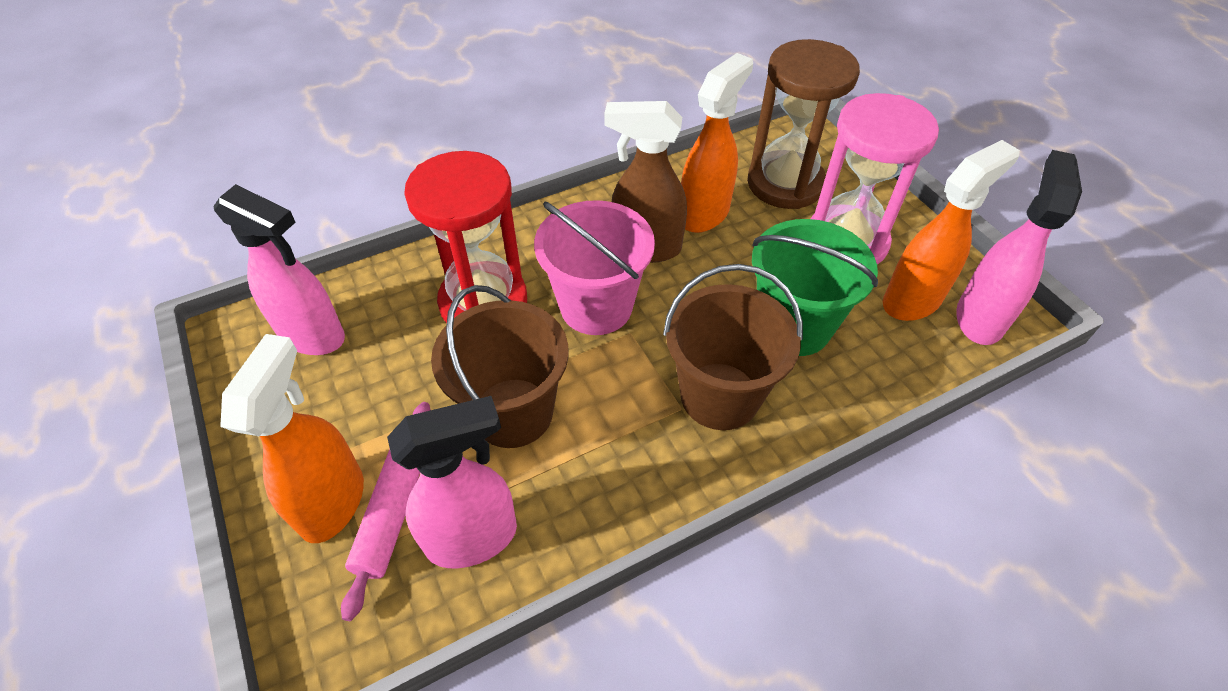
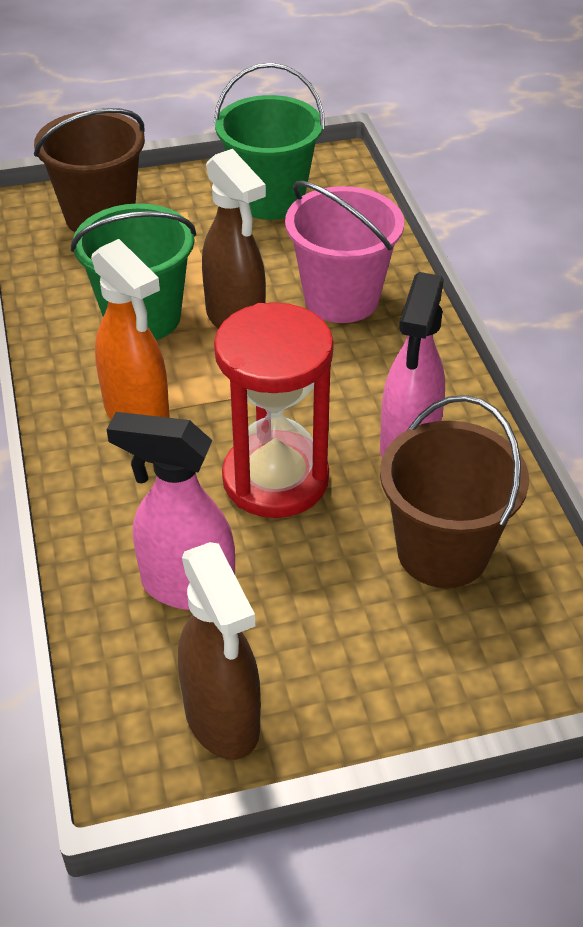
brown hourglass: [747,39,860,209] = 1 -> none = 0
brown spray bottle: [604,101,687,263] = 1 -> [178,542,261,760] [202,149,266,329] = 2
green bucket: [752,219,878,356] = 1 -> [71,203,196,340] [214,63,325,220] = 2
orange spray bottle: [220,334,364,543] [681,53,753,233] [883,140,1020,321] = 3 -> [91,239,170,420] = 1
pink hourglass: [810,93,939,264] = 1 -> none = 0
pink rolling pin: [341,402,430,621] = 1 -> none = 0
pink spray bottle: [213,184,345,355] [387,396,517,568] [956,150,1082,345] = 3 -> [107,412,235,610] [380,272,445,457] = 2

